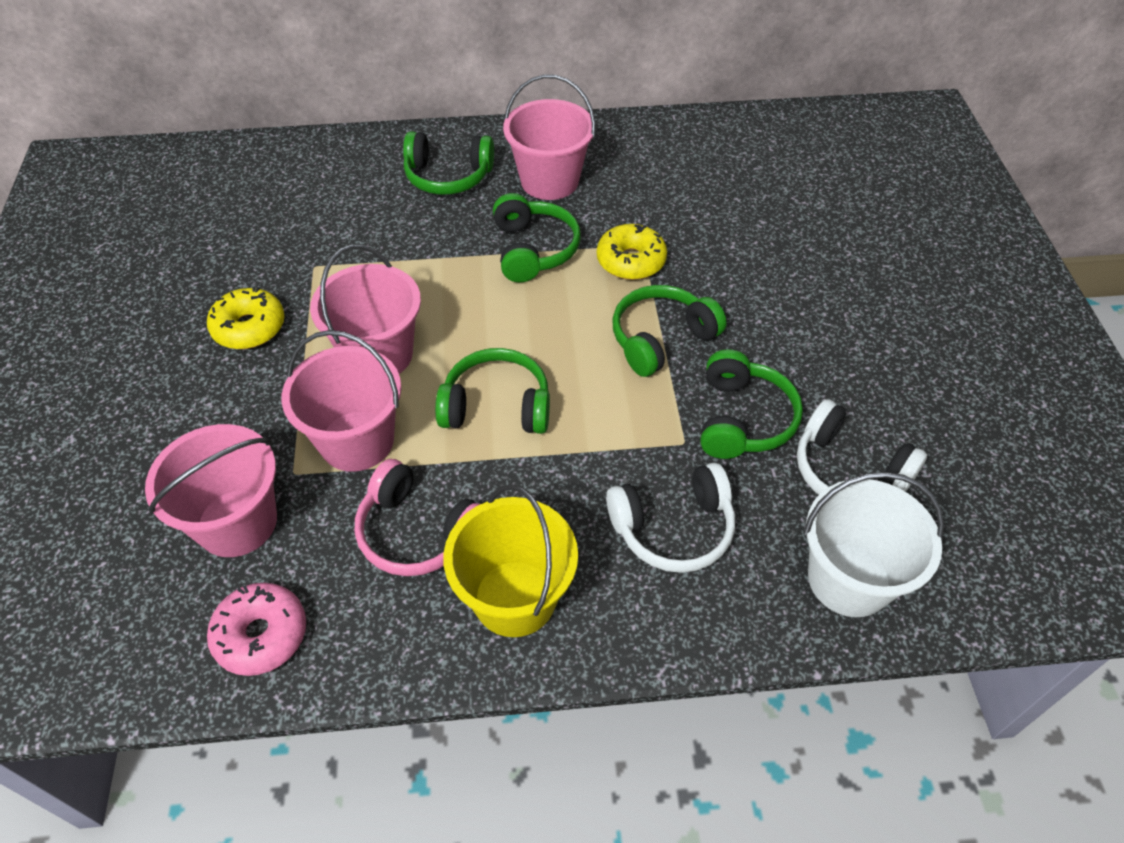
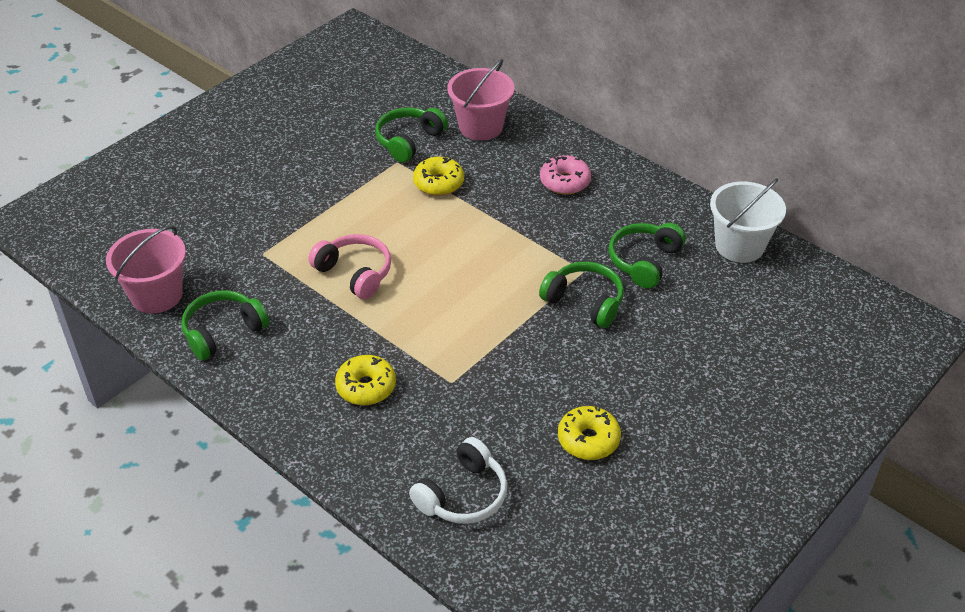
green headphones: [403,131,494,195] [435,348,550,434] [493,193,581,282] [613,285,727,377] [700,349,803,459] = 5 -> [181,290,269,361] [375,108,448,163] [539,262,624,328] [609,223,686,289] = 4
pink bucket: [145,424,277,557] [281,330,401,472] [310,245,421,374] [503,74,596,200] = 4 -> [106,225,186,314] [447,59,514,140] = 2
white headphones: [606,463,735,573] [797,399,927,495] = 2 -> [409,437,507,524] = 1
yellow bucket: [443,485,578,637] = 1 -> none = 0
yellow donut: [207,286,285,349] [597,224,667,280] = 2 -> [335,355,396,405] [413,157,464,196] [558,406,621,460] = 3

